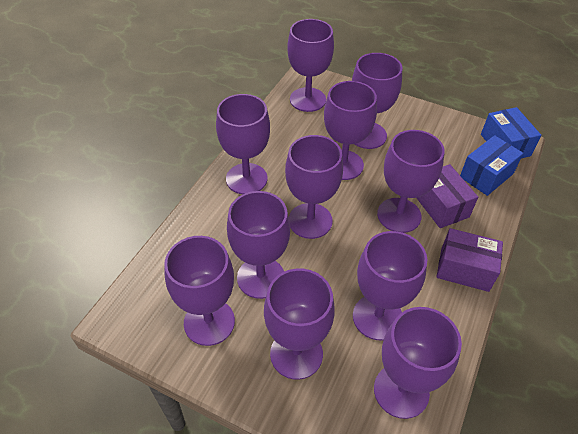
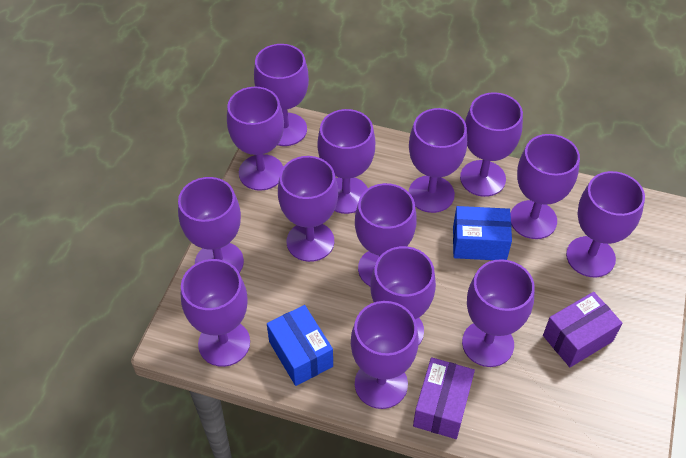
purple goblet: [164,236,235,346] [216,94,270,194] [227,191,290,299] [264,268,335,380] [285,135,343,239] [287,19,334,112] [324,81,377,180] [352,53,402,149] [353,231,427,340] [374,307,462,419] [377,130,445,233] = 11 -> [178,177,244,273] [181,259,250,367] [227,87,284,191] [254,44,309,146] [278,156,338,262] [317,109,375,214] [351,301,419,409] [355,183,417,286] [370,246,436,346] [409,108,467,213] [460,92,523,197] [462,259,535,367] [510,134,580,239] [566,171,645,277] = 14

